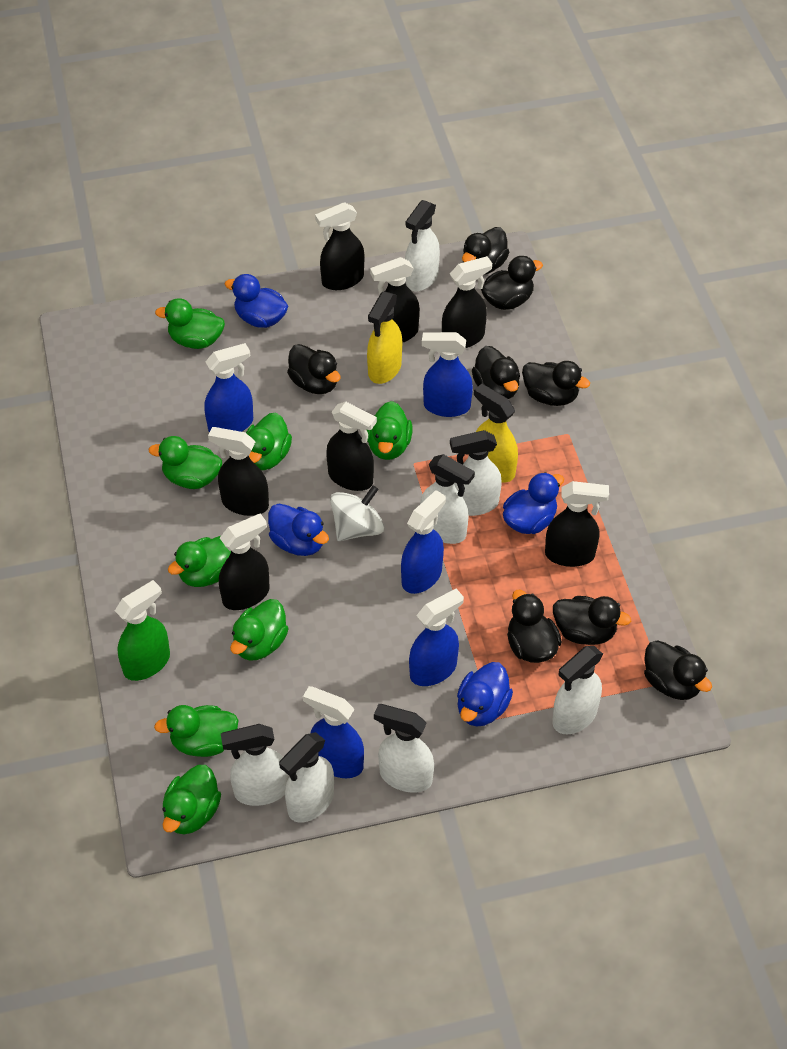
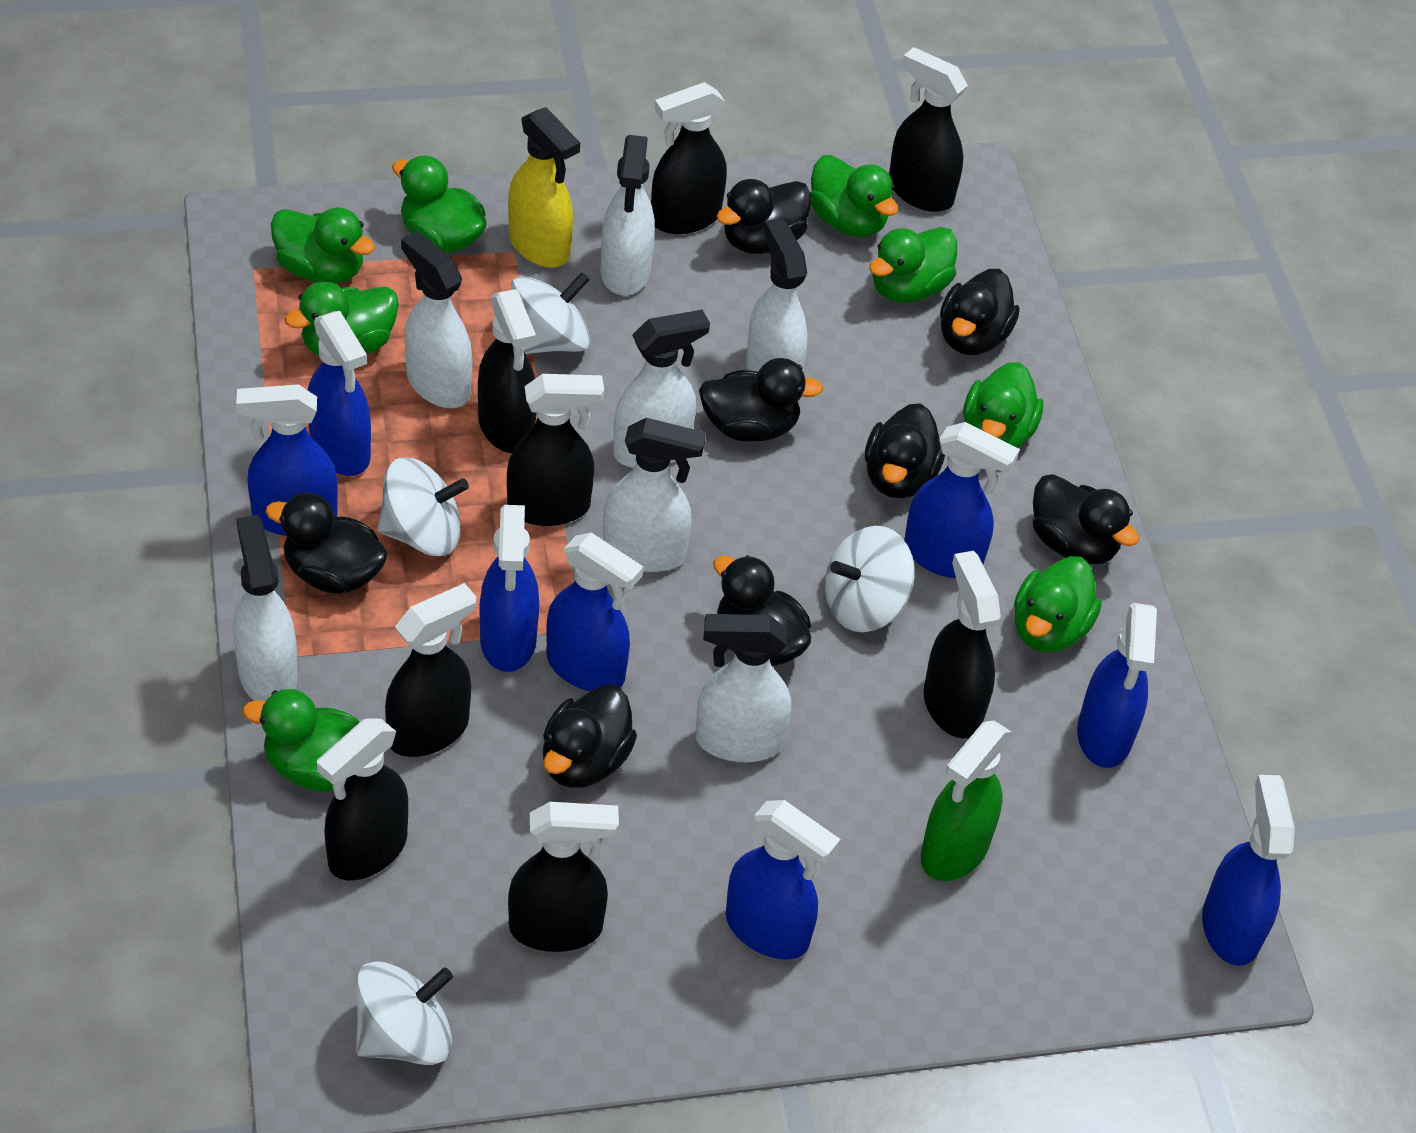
black spray bottle: [208,427,269,516] [219,513,270,610] [315,202,364,290] [326,402,377,491] [370,257,420,343] [442,256,492,348] [545,481,609,567] = 7 -> [317,719,408,880] [385,583,476,757] [478,289,536,453] [507,374,604,526] [508,802,619,952] [651,82,727,234] [889,47,968,212] [924,551,1001,738] = 8
blue duck: [224,274,288,328] [268,504,329,556] [457,662,513,727] [503,472,564,534] = 4 -> none = 0
blue spray bottle: [204,343,253,432] [303,686,364,778] [401,490,446,594] [409,588,464,686] [422,332,473,417] = 5 -> [236,385,338,536] [308,311,371,476] [480,505,539,672] [546,533,643,692] [726,800,841,960] [904,422,1020,578] [1077,603,1157,768] [1202,775,1295,966] = 8
white spinning top: [330,485,384,541] = 1 -> [355,961,453,1065] [377,457,469,556] [511,272,590,354] [825,526,915,632] = 4
yellow spray bottle: [367,291,402,384] [474,384,518,483] = 2 -> [508,107,580,268] = 1

